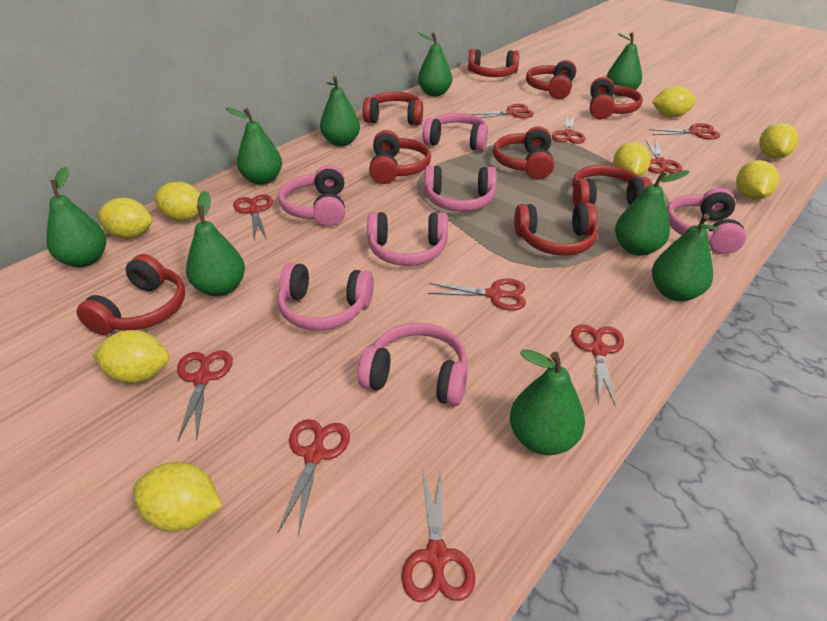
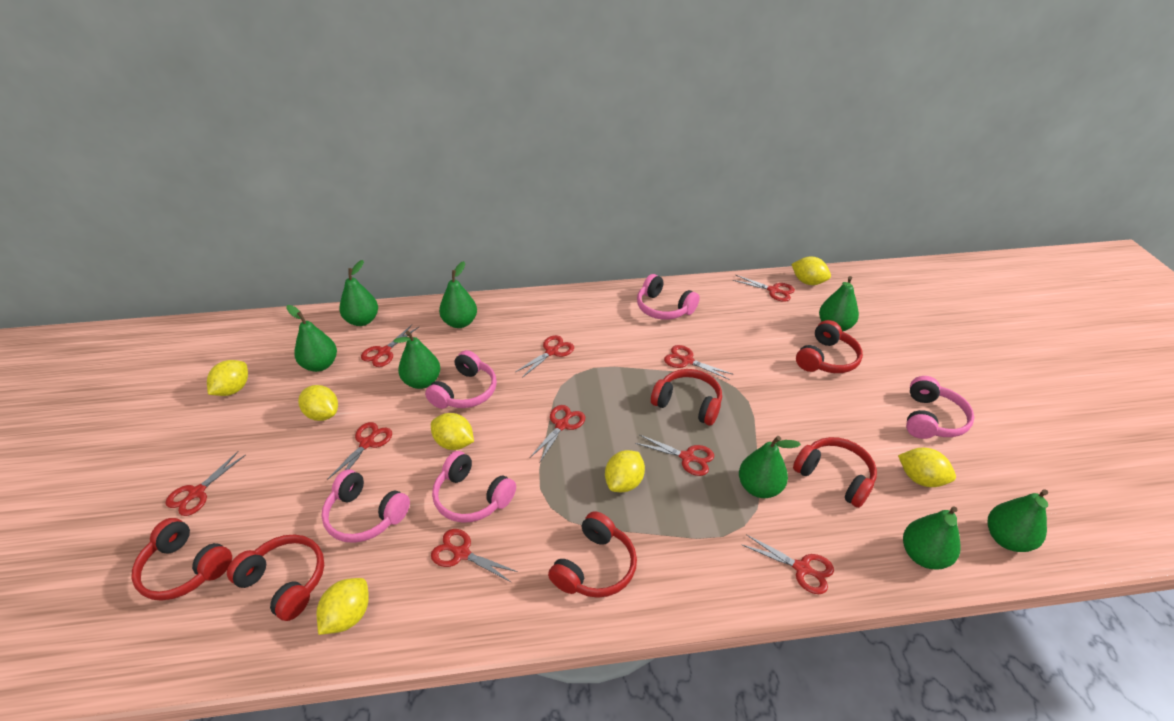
green pear: [46,167,106,267] [186,191,245,296] [225,107,282,185] [320,76,360,146] [418,32,452,97] [510,349,585,455] [606,32,642,96] [615,170,690,256] [652,214,719,301] = 9 -> [286,305,337,372] [339,260,378,326] [394,331,440,389] [439,261,477,328] [739,436,801,498] [819,276,859,332] [903,506,961,570] [988,489,1048,552] = 8
pink headphones: [278,165,345,226] [278,262,374,331] [358,322,468,406] [367,212,448,266] [423,113,488,151] [424,166,497,212] [667,188,746,254] = 7 -> [321,470,410,543] [425,350,497,409] [432,451,516,523] [637,274,700,320] [906,376,974,439] = 5
red headphones: [76,254,185,335] [363,92,423,125] [369,130,431,184] [468,49,519,77] [493,126,554,179] [514,203,598,255] [526,60,576,99] [572,165,652,206] [590,77,643,119] = 9 -> [131,518,232,601] [227,535,324,621] [548,511,637,598] [651,369,722,426] [793,437,877,508] [796,320,863,373] = 6
yellow lemon: [93,330,169,384] [97,198,152,239] [132,462,222,531] [154,181,200,221] [613,142,651,178] [652,86,696,117] [736,160,779,200] [759,123,798,159] = 8 -> [207,360,248,396] [298,385,338,421] [317,578,369,635] [431,413,474,450] [605,450,645,492] [791,257,831,285] [898,448,956,487] = 7

